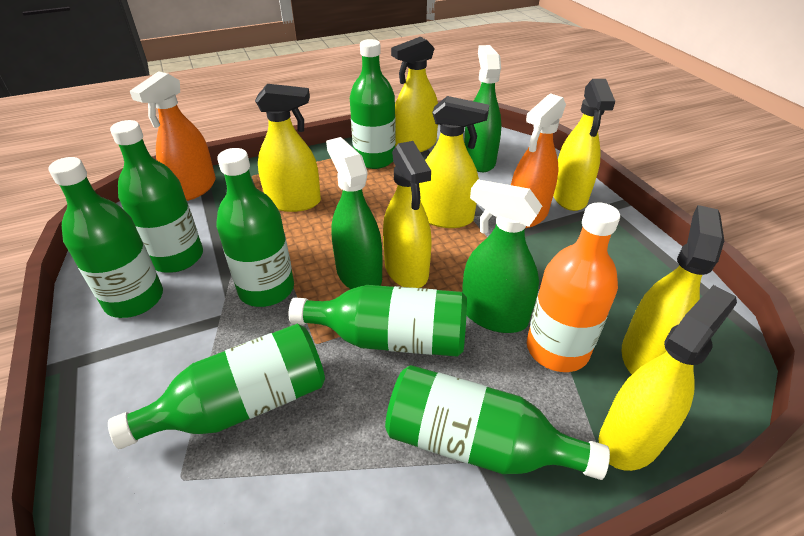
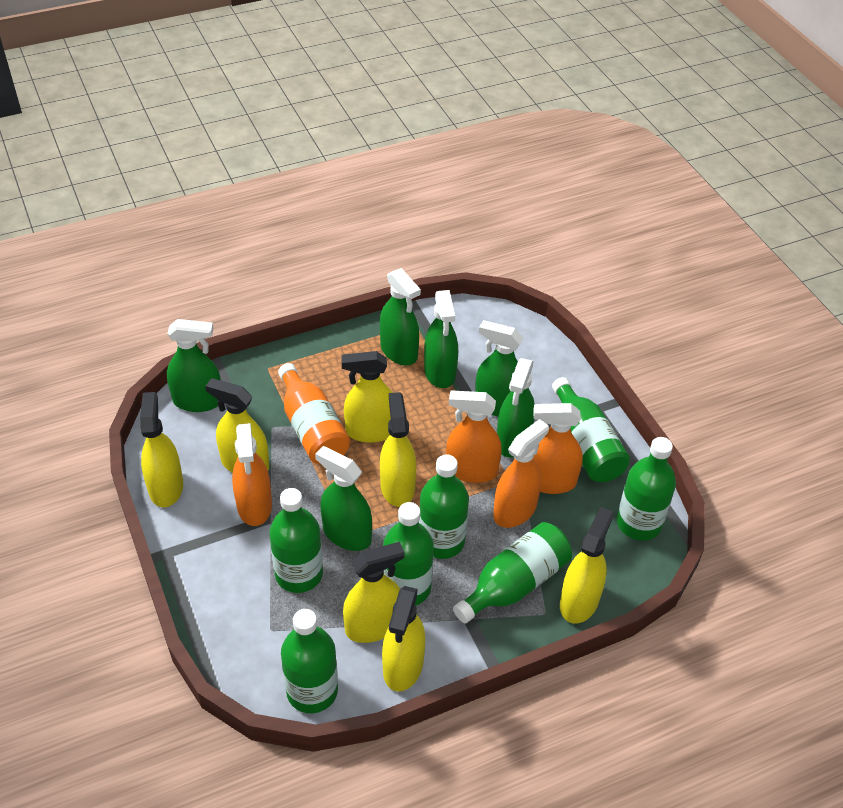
green spray bottle: [326,137,382,289] [462,180,542,333] [464,45,501,172] = 3 -> [167,319,221,412] [315,446,372,551] [380,268,421,366] [424,290,458,388] [475,320,523,417] [497,358,535,458] = 6
orange spray bottle: [130,71,216,201] [511,93,566,228] = 2 -> [232,423,272,526] [446,391,502,483] [493,419,549,528] [533,403,583,494] = 4

